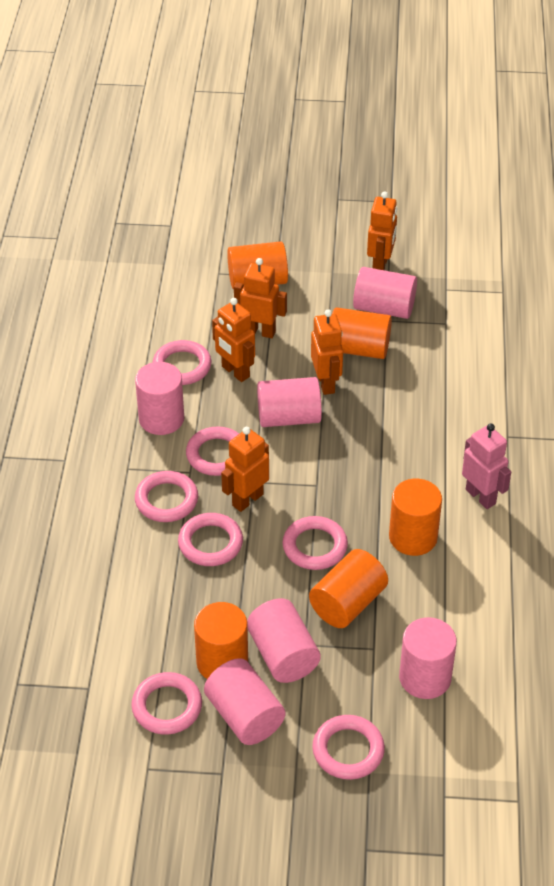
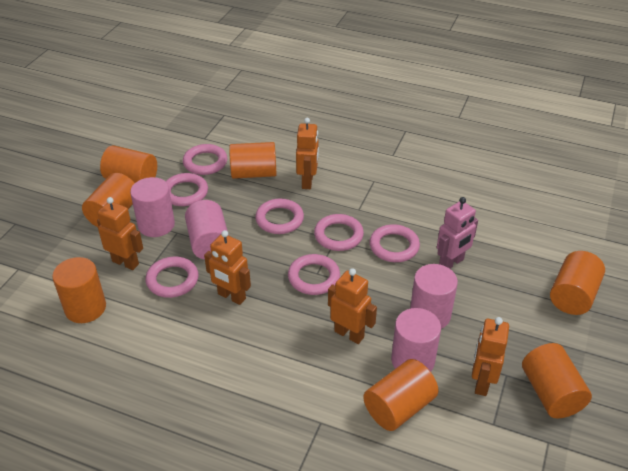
orange cylinder: [194,602,248,679] [227,241,288,289] [309,549,388,628] [332,307,392,359] [389,479,442,556] = 5 -> [52,257,106,323] [82,173,135,227] [100,145,157,183] [229,142,276,179] [363,359,438,431] [522,343,592,419] [550,251,605,315] = 7
pink cylinder: [135,362,184,435] [204,658,285,745] [247,598,321,683] [257,377,322,427] [353,267,417,319] [399,617,457,699] = 6 -> [130,177,175,237] [185,200,229,260] [391,308,441,372] [410,264,458,329] = 4

